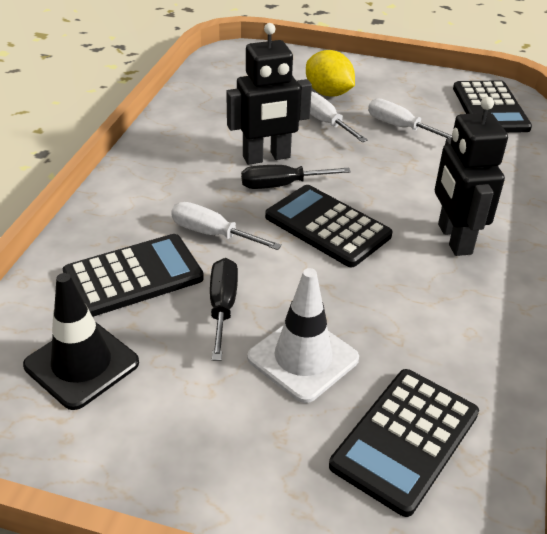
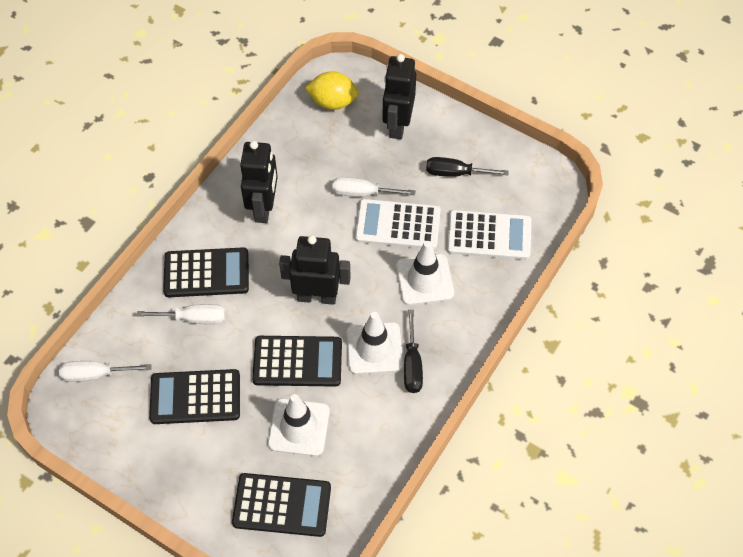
black robot: [226,23,312,165] [435,97,508,256] = 2 -> [240,141,278,223] [279,235,351,305] [382,54,416,139] = 3
black traffic cone: [23,273,139,410] = 1 -> none = 0
white calculator: none = 0 -> [355,199,441,249] [447,210,531,260] = 2
white traffic cone: [247,268,359,403] = 1 -> [268,394,330,456] [346,312,403,374] [396,241,454,305] = 3

